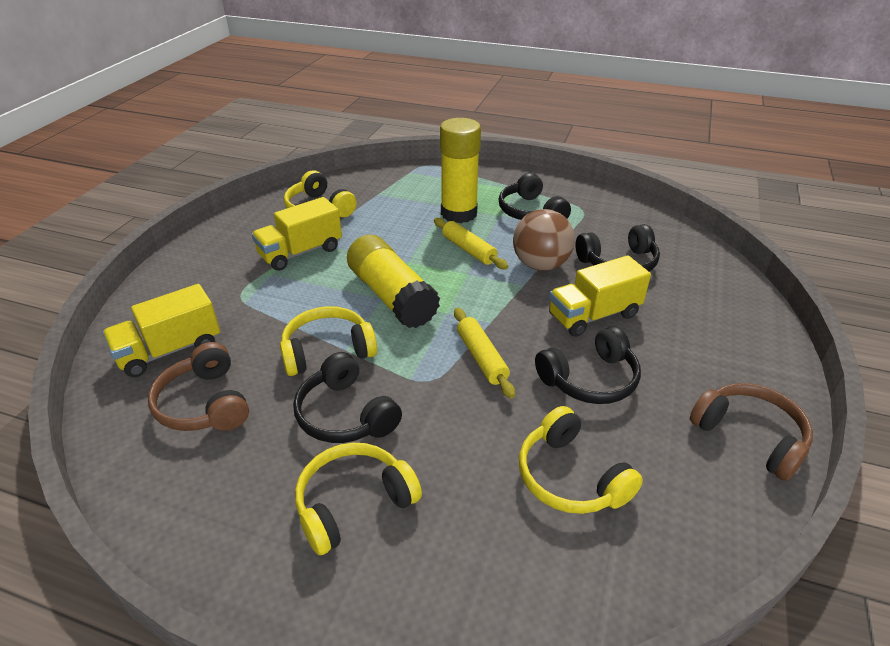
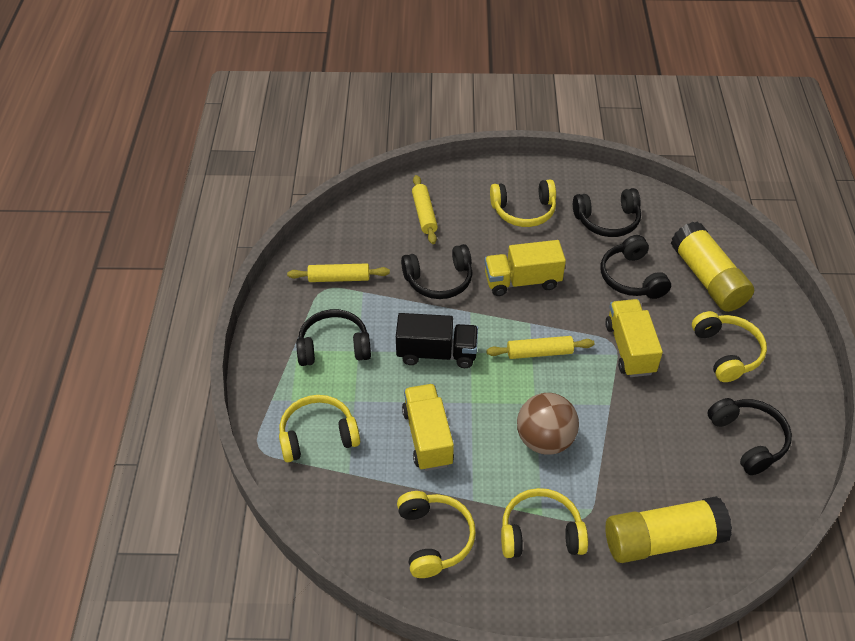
black headphones: [293,352,402,443] [499,173,571,220] [535,326,641,404] [575,224,660,271] = 4 -> [296,309,371,366] [401,244,473,299] [573,188,641,237] [601,235,671,299] [707,398,792,475] = 5
black truck: none = 0 -> [396,313,478,368] = 1
brown headphones: [148,342,249,431] [690,383,813,481] = 2 -> none = 0
yellow headphones: [280,306,377,376] [284,170,357,217] [295,443,422,555] [519,406,643,514] = 4 -> [279,395,360,462] [397,491,476,578] [490,179,556,227] [501,488,588,558] [692,311,767,382] = 5
yellow rolling pin: [434,218,508,269] [454,308,515,399] = 2 -> [287,263,390,282] [412,175,438,244] [486,336,594,359] = 3

